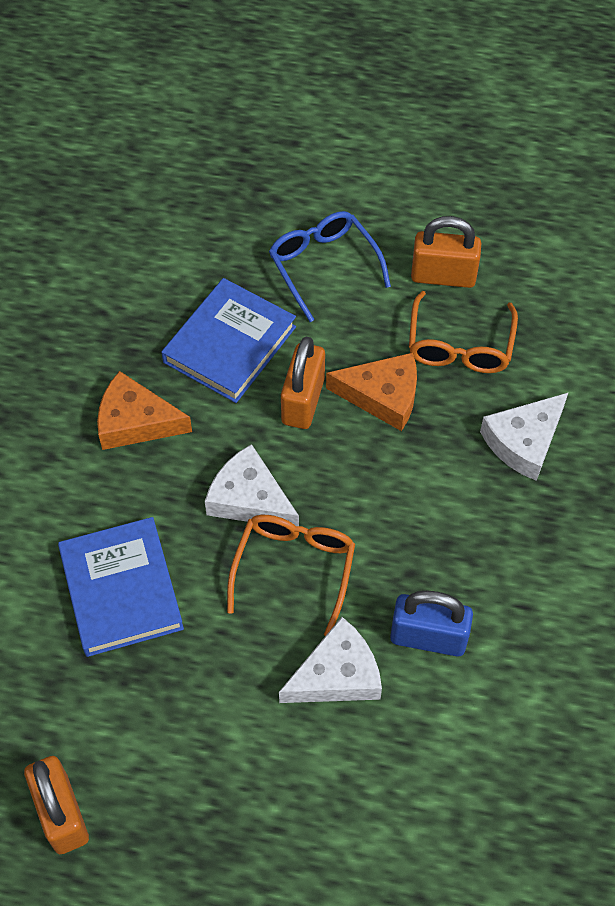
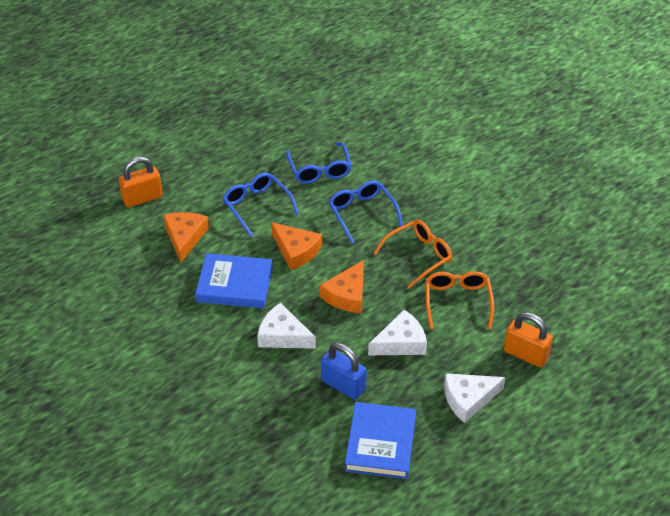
blue glasses: [269,211,391,322] = 1 -> [223,173,299,237] [286,143,352,184] [329,181,403,243] = 3
orange cheese: [97,371,192,450] [326,353,417,431] = 2 -> [163,212,209,263] [271,222,322,270] [320,260,364,313] = 3
orange padlock: [24,756,89,854] [281,337,325,429] [411,216,481,288] = 3 -> [119,156,163,208] [504,312,553,368] = 2

